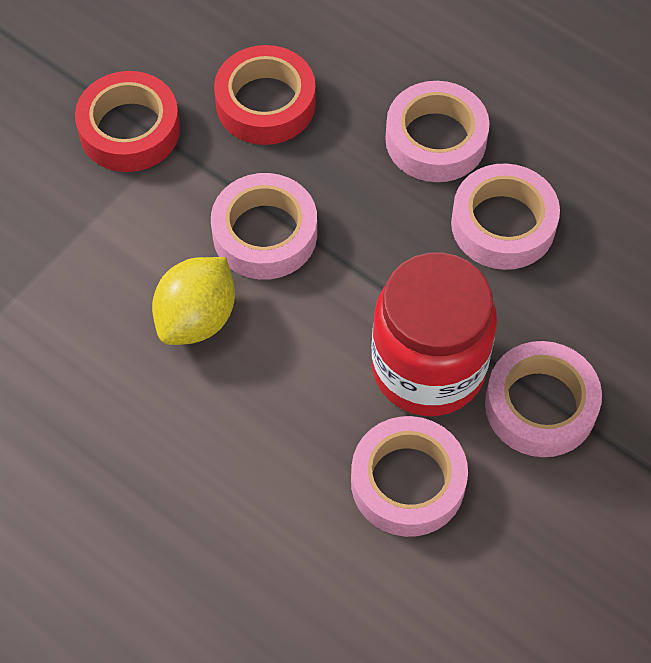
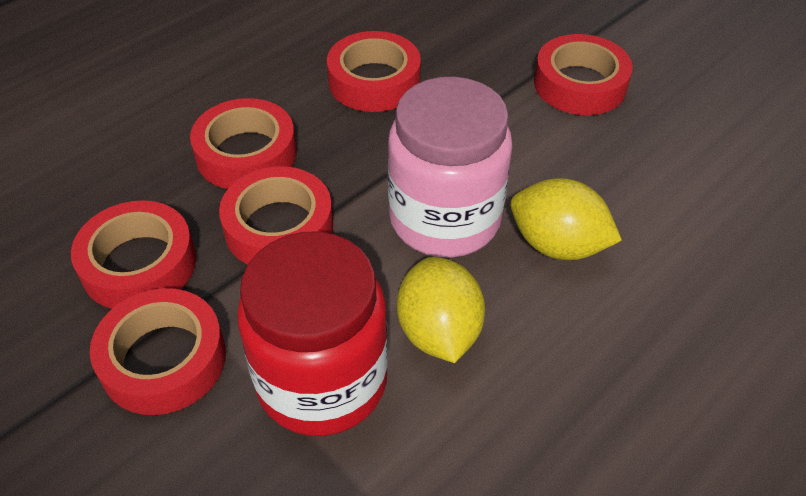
pink jar: none = 0 -> [388,77,512,258] = 1
pink tape: [211,173,317,280] [351,416,468,537] [385,81,489,182] [451,163,560,270] [485,341,602,457] = 5 -> none = 0
red tape: [75,71,180,172] [214,45,316,145] = 2 -> [71,200,196,309] [90,288,226,415] [190,98,297,189] [219,166,333,265] [327,31,421,112] [534,34,633,115] = 6
yellow lemon: [152,257,235,345] = 1 -> [397,257,485,363] [510,178,622,260] = 2

